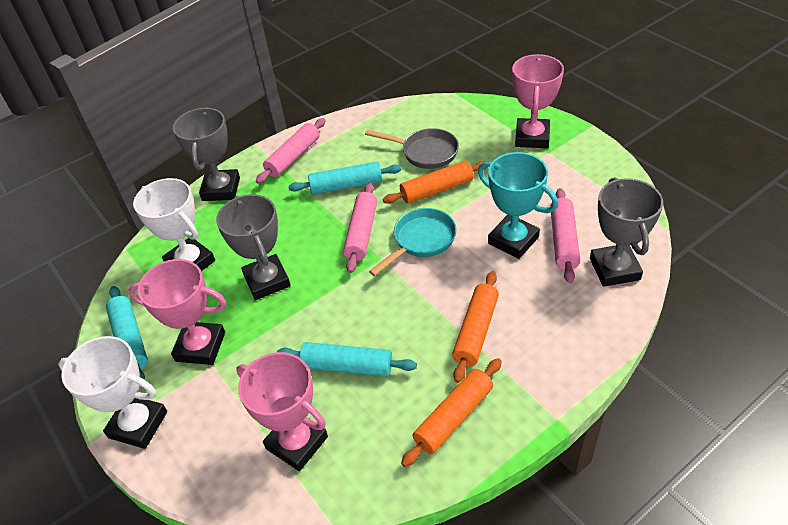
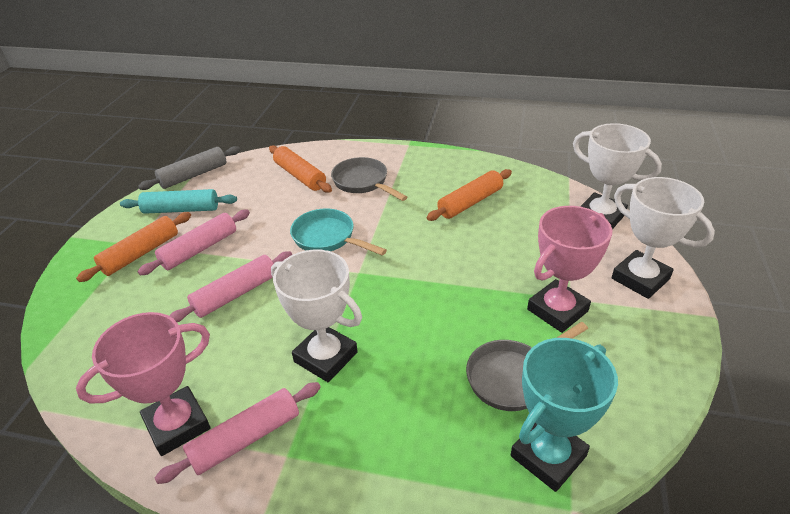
grey pan: [365,128,459,169] = 1 -> [331,157,407,201] [466,322,588,411] = 2
grey rolling pin: none = 0 -> [138,146,240,190] = 1
grey trophy: [173,107,240,201] [216,194,291,300] [590,177,663,287] = 3 -> none = 0
pink trophy: [128,259,226,365] [236,352,328,471] [512,54,564,148] = 3 -> [76,312,210,456] [527,206,612,333] = 2
turquoise rolling pin: [106,286,148,380] [277,342,417,376] [288,162,402,194] = 3 -> [120,189,237,214] = 1
white trophy: [58,336,167,449] [133,178,215,271] = 2 -> [271,250,362,382] [573,123,662,229] [611,177,715,299] = 3

